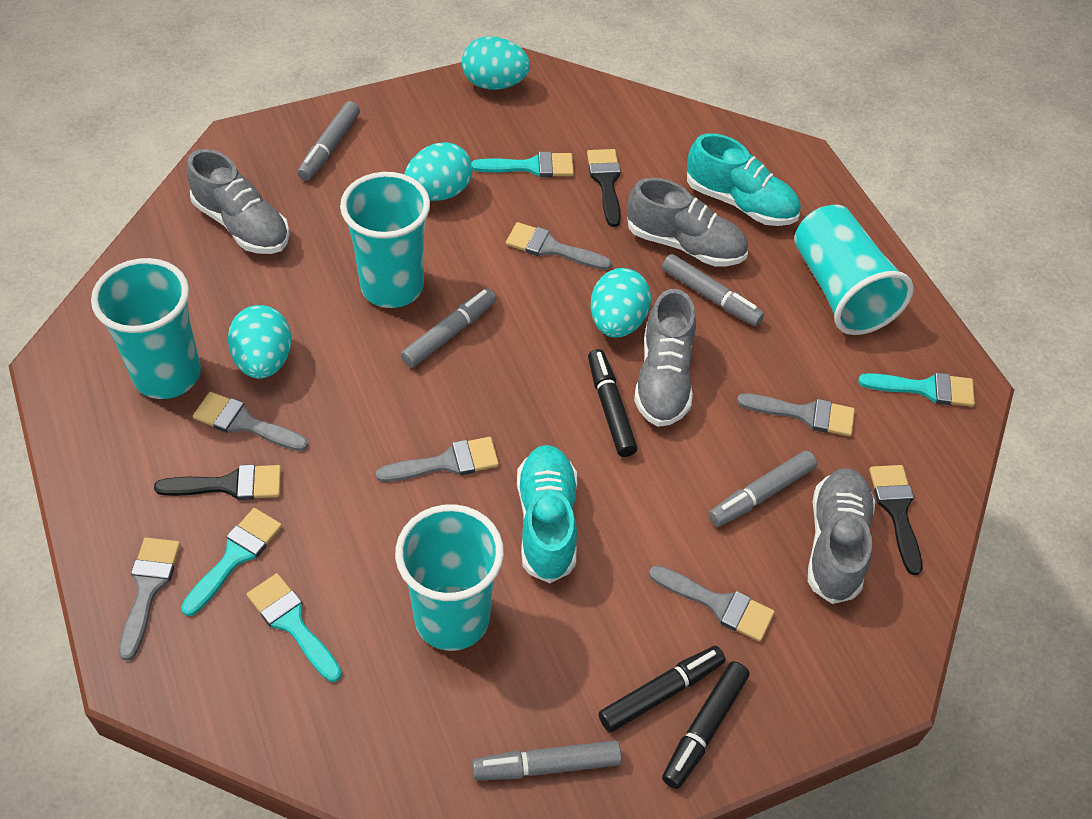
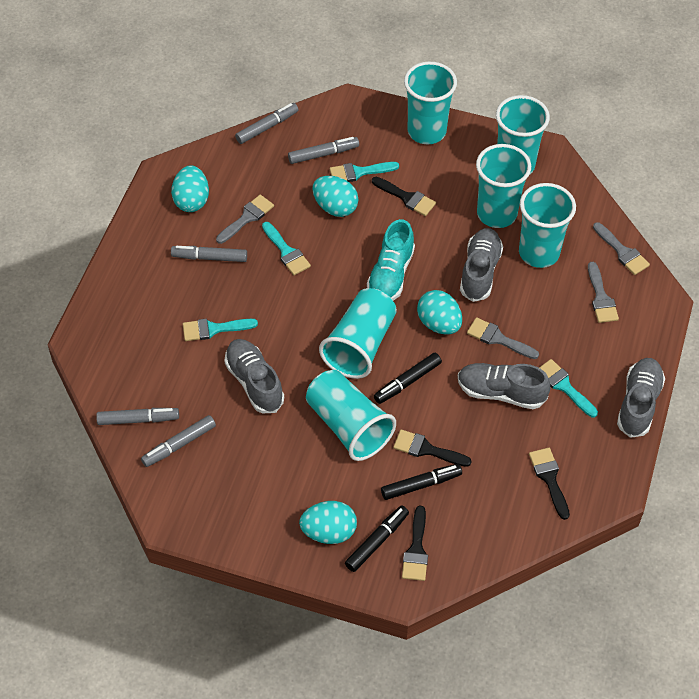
black brush: [154,465,281,500] [587,149,621,227] [869,465,922,575] = 3 -> [372,177,436,216] [393,430,472,467] [402,506,428,581] [529,448,570,520] = 4
grey brush: [119,537,180,661] [193,392,308,451] [376,437,499,482] [506,222,612,270] [649,565,775,642] [737,393,855,436] = 6 -> [216,195,274,244] [467,317,539,359] [588,262,619,323] [593,222,650,275] = 4
turquoise cup: [91,258,201,399] [340,172,430,308] [395,504,504,651] [794,205,914,335] = 4 -> [306,370,396,461] [319,288,397,379] [404,62,457,144] [476,144,531,228] [496,95,550,174] [519,183,576,268] = 6
turquoise shoe: [517,445,577,583] [687,133,801,226] = 2 -> [367,219,415,301] = 1

